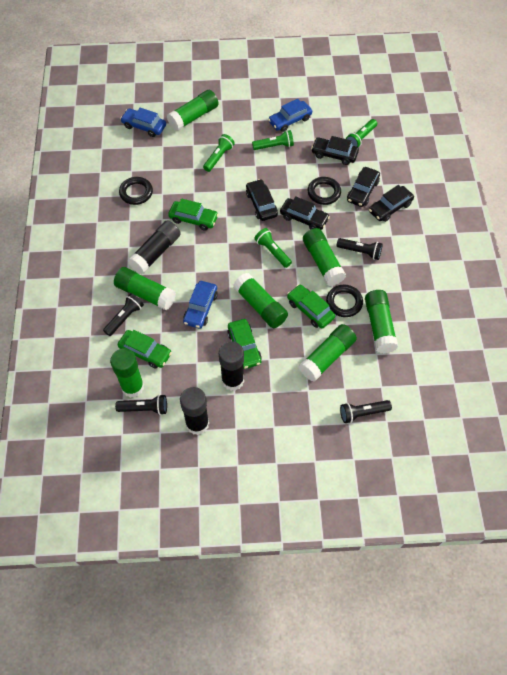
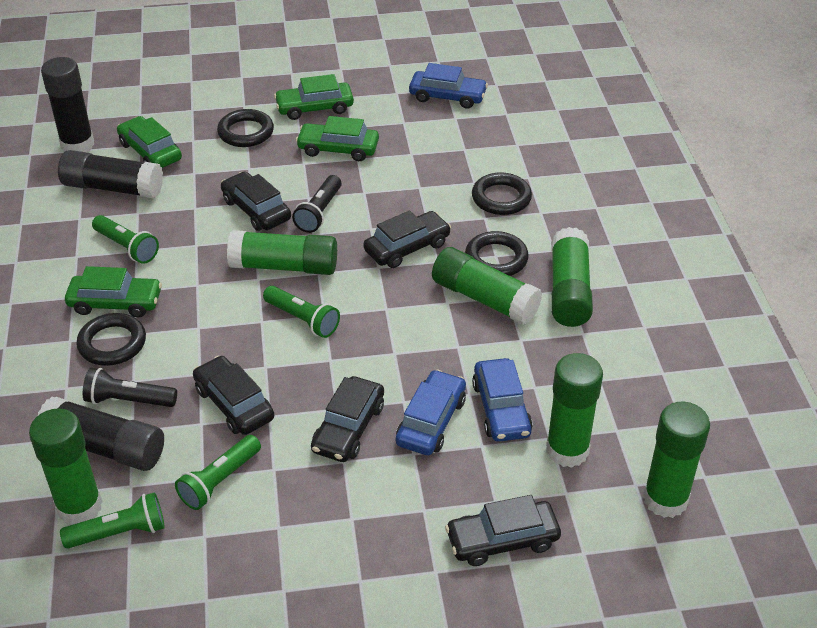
black flashlight: [103,293,144,336] [115,394,167,415] [337,238,383,260] [340,400,392,423] = 4 -> [83,368,177,407] [292,175,341,233] = 2
black ring: [119,177,153,205] [307,177,341,205] [326,285,363,317] = 3 -> [76,313,146,366] [217,109,274,147] [465,231,529,276] [472,172,532,215] = 4
green glue stick: [110,348,144,398] [114,267,176,310] [167,90,218,131] [233,273,288,328] [299,324,357,381] [303,228,346,286] [365,290,398,353] = 7 -> [29,408,102,525] [227,230,337,275] [432,247,542,325] [546,353,603,468] [551,227,593,327] [643,402,710,518] = 6

